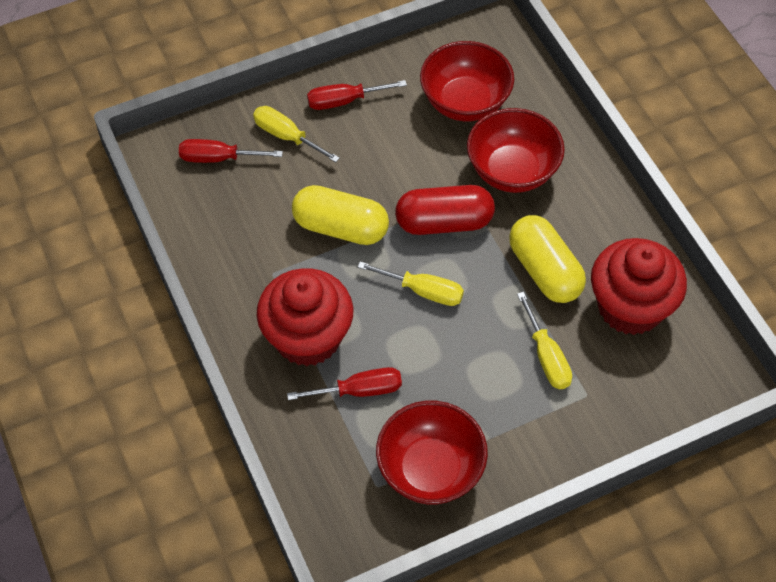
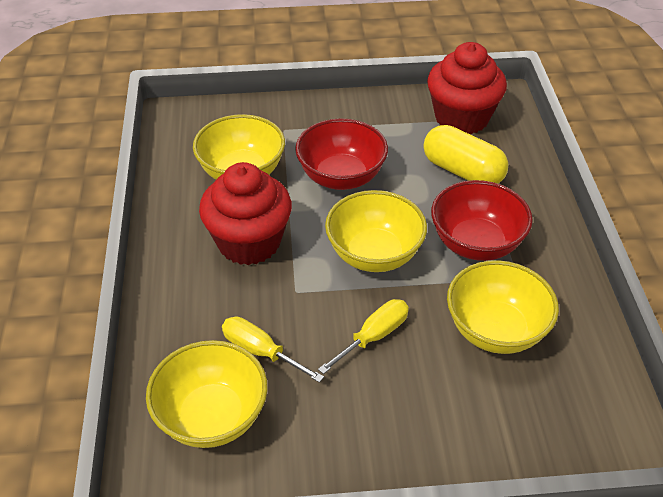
red bowl: [376,401,488,504] [420,41,514,121] [467,108,565,193] = 3 -> [295,118,388,190] [431,180,533,261] = 2
red capsule: [395,185,495,235] = 1 -> none = 0
red screwdriver: [179,139,283,163] [287,367,402,400] [307,80,407,110] = 3 -> none = 0
yellow bowl: none = 0 -> [146,340,268,448] [193,114,285,180] [325,190,427,272] [447,260,559,354] = 4
yellow capsule: [292,185,389,245] [509,215,586,303] = 2 -> [424,125,508,184] = 1
yellow screwdriver: [253,106,340,163] [358,261,464,306] [517,292,572,389] = 3 -> [222,317,324,383] [318,299,409,374] = 2

